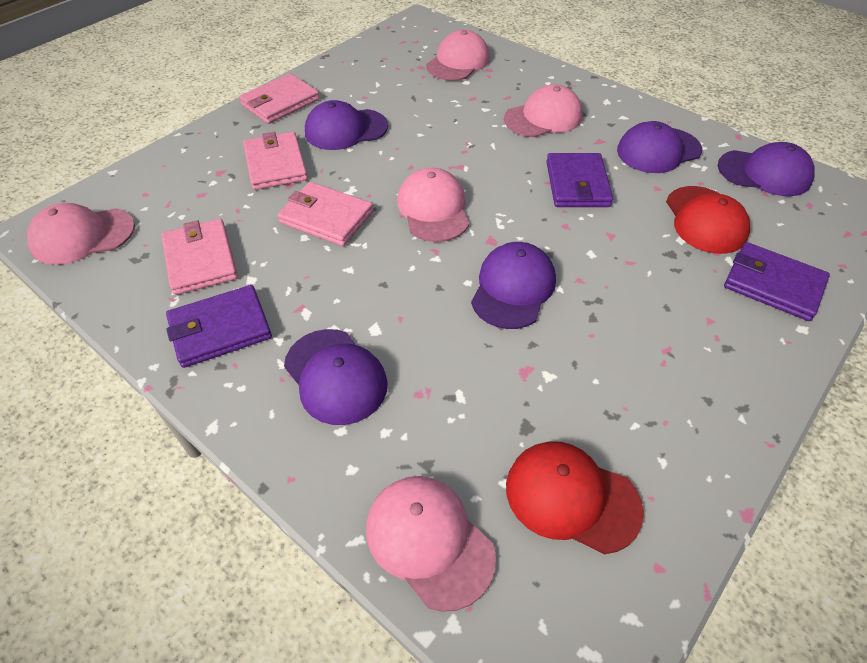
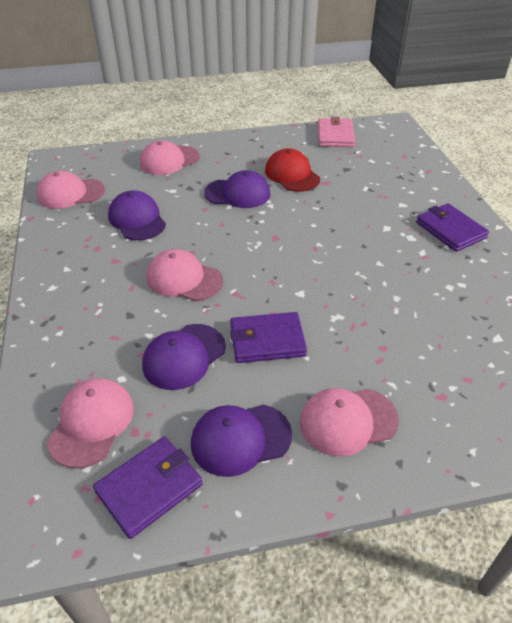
pink wallet: [161,219,238,295] [239,73,319,124] [243,132,308,190] [278,182,373,246] = 4 -> [318,117,355,147] = 1
purple cap: [284,329,388,425] [305,100,388,150] [471,242,556,329] [617,121,702,173] [718,142,815,196] = 5 -> [108,190,166,240] [142,324,226,390] [191,404,292,477] [204,170,270,208] = 4
red cap: [506,441,644,554] [666,186,750,254] = 2 -> [265,148,320,192] = 1

